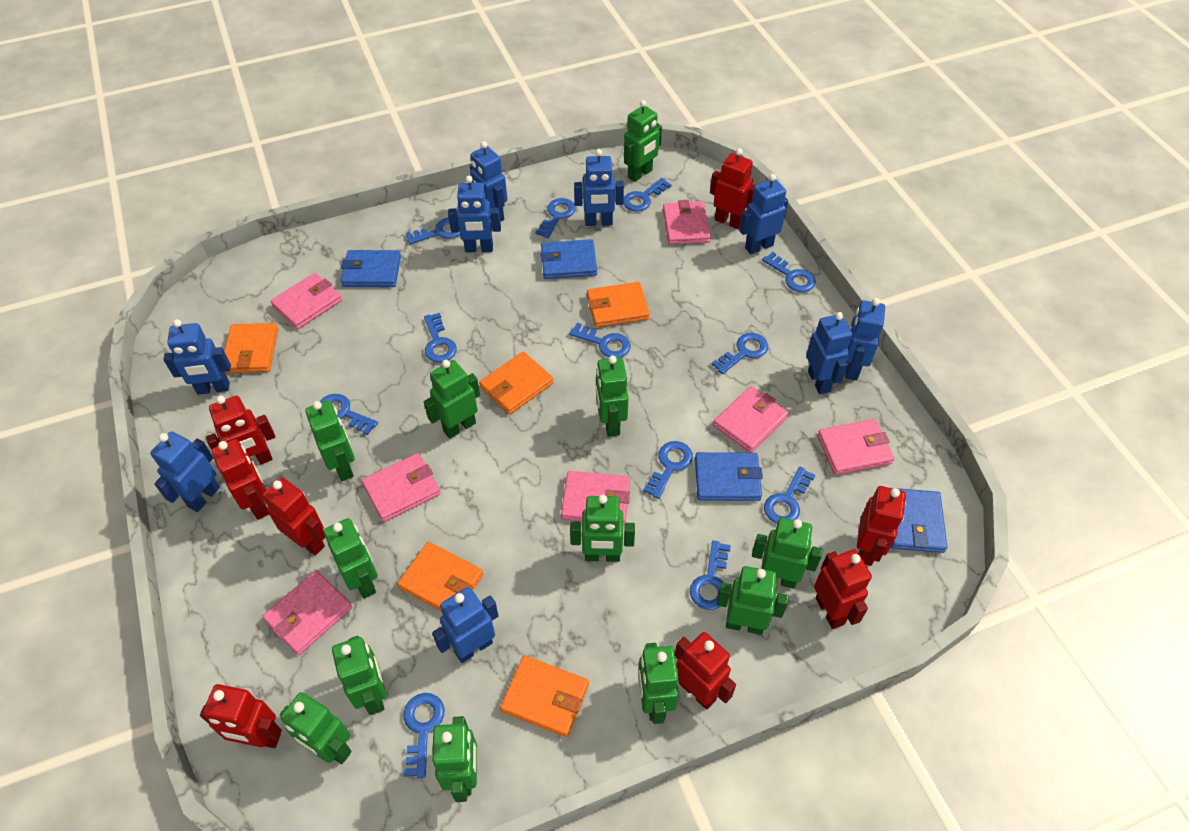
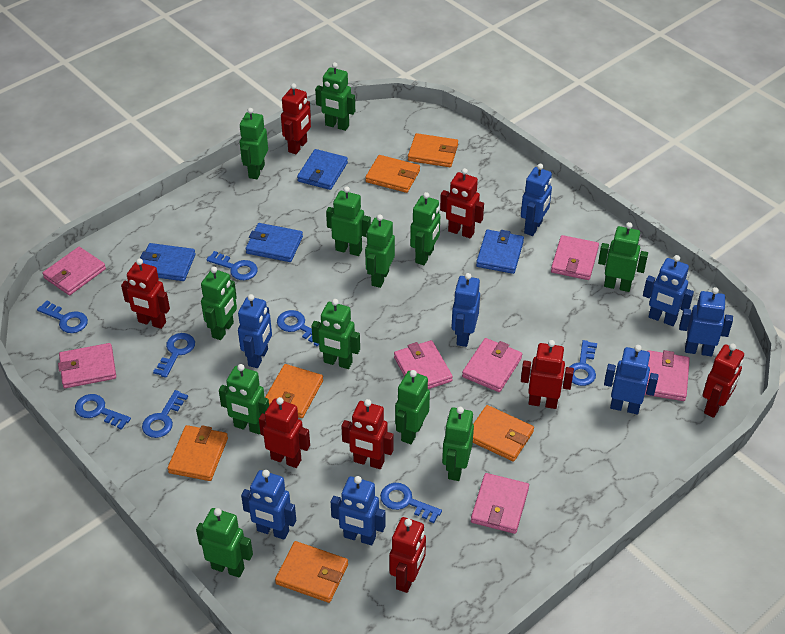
blue key: [319,394,378,435] [403,693,444,778] [406,218,460,244] [424,313,457,363] [535,198,576,238] [569,323,631,358] [623,178,672,212] [643,441,693,499] [690,540,731,610] [712,333,768,374] [762,252,816,292] [764,467,815,524] = 12 -> [37,300,88,333] [75,394,131,430] [142,390,188,438] [153,333,195,378] [206,251,258,280] [277,310,319,347] [380,483,442,523] [569,340,597,386] = 8
blue robot: [150,431,220,512] [163,319,231,395] [432,587,499,663] [448,176,501,253] [469,141,507,222] [574,149,624,226] [739,174,788,254] [806,312,853,394] [845,298,885,380] = 9 -> [238,294,272,368] [241,470,296,540] [331,476,385,545] [452,273,480,347] [521,164,552,236] [604,345,659,414] [643,255,694,326] [679,287,733,356] = 8
orange wallet: [224,323,278,373] [397,542,483,612] [479,352,554,415] [500,655,589,737] [587,282,650,327] = 5 -> [167,425,228,481] [265,364,323,418] [275,541,348,603] [365,155,420,193] [408,133,458,167] [473,405,534,461] = 6

